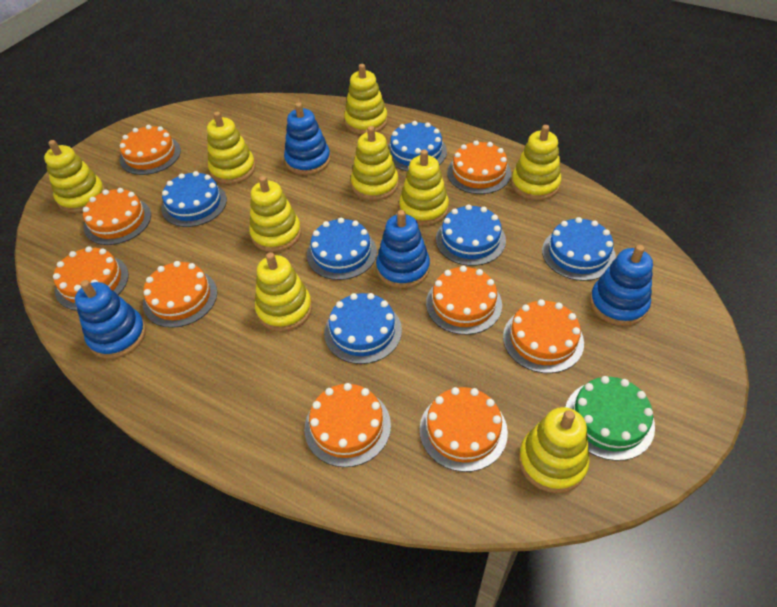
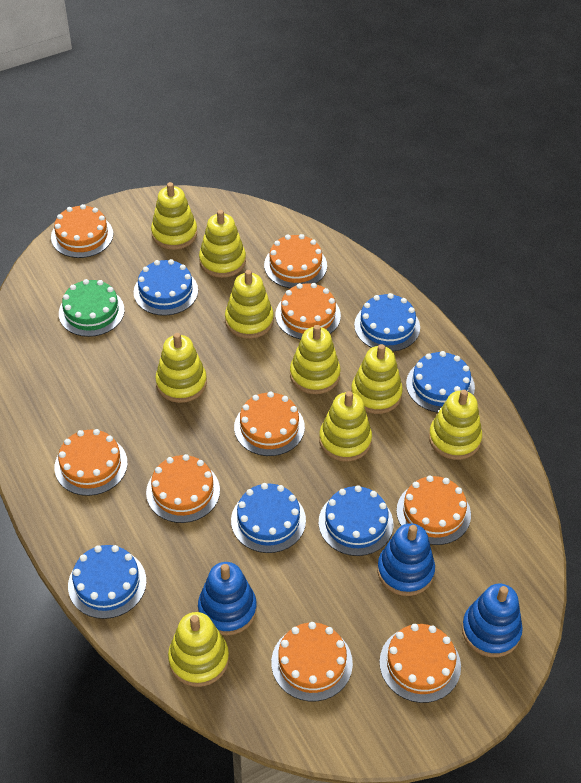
blue stacking toy: [75,280,146,359] [284,102,330,175] [376,210,430,288] [590,245,653,326] = 4 -> [198,562,257,635] [377,523,435,596] [462,584,523,657] = 3

